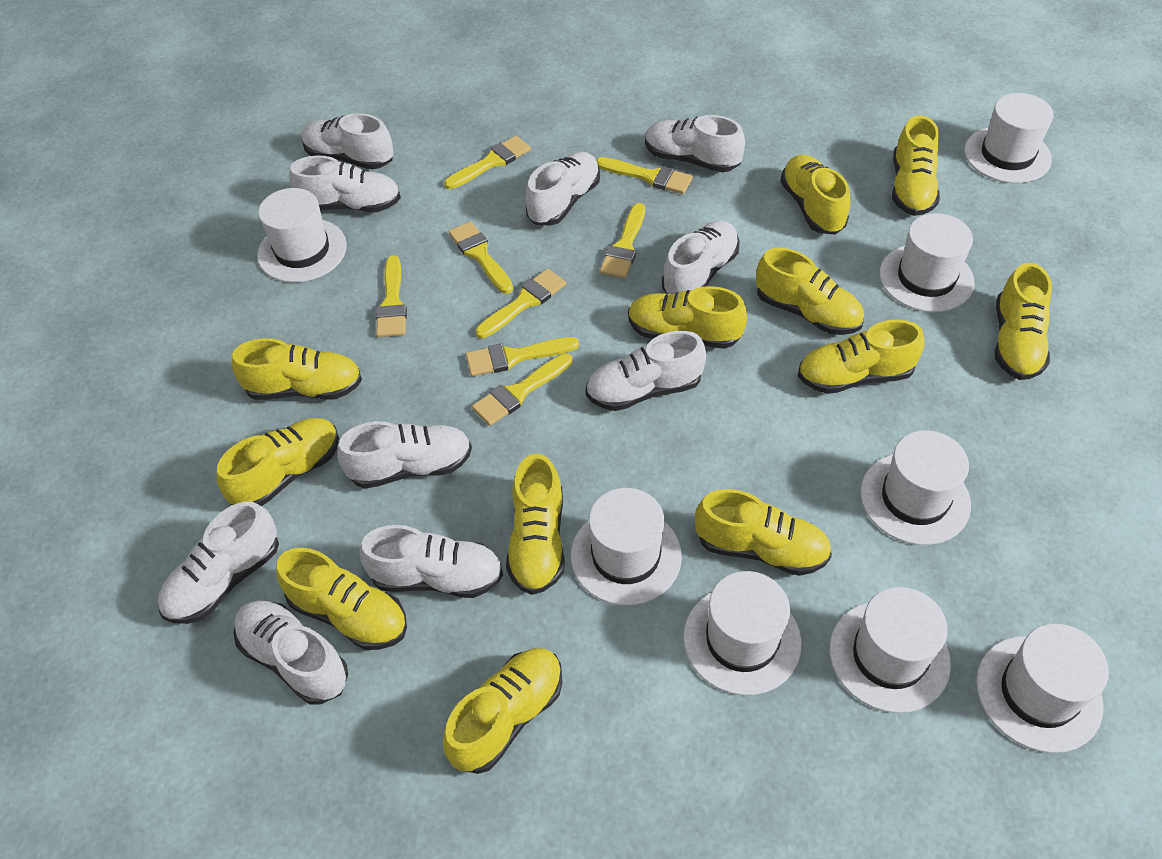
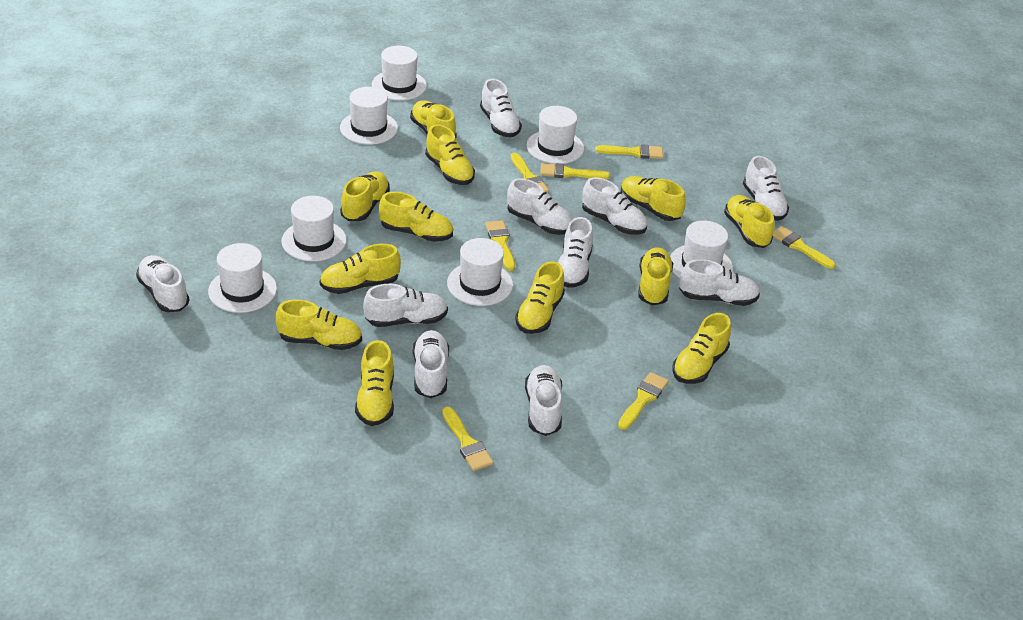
white hat: [257,188,347,283] [571,488,682,605] [683,571,802,695] [830,587,951,713] [861,430,971,545] [880,213,974,312] [964,93,1053,183] [976,624,1109,753] = 8 -> [208,243,277,313] [281,196,347,261] [340,87,398,145] [372,46,427,101] [447,238,513,306] [526,106,584,164] [670,220,733,278] = 7
yellow brush: [376,255,407,337] [444,136,531,189] [449,221,513,294] [466,337,579,376] [472,353,572,426] [475,269,566,339] [596,157,693,194] [600,203,645,278] = 8 -> [442,407,493,471] [485,220,515,271] [511,153,549,193] [540,163,610,179] [595,144,663,159] [618,372,669,430] [773,226,836,269] = 7

